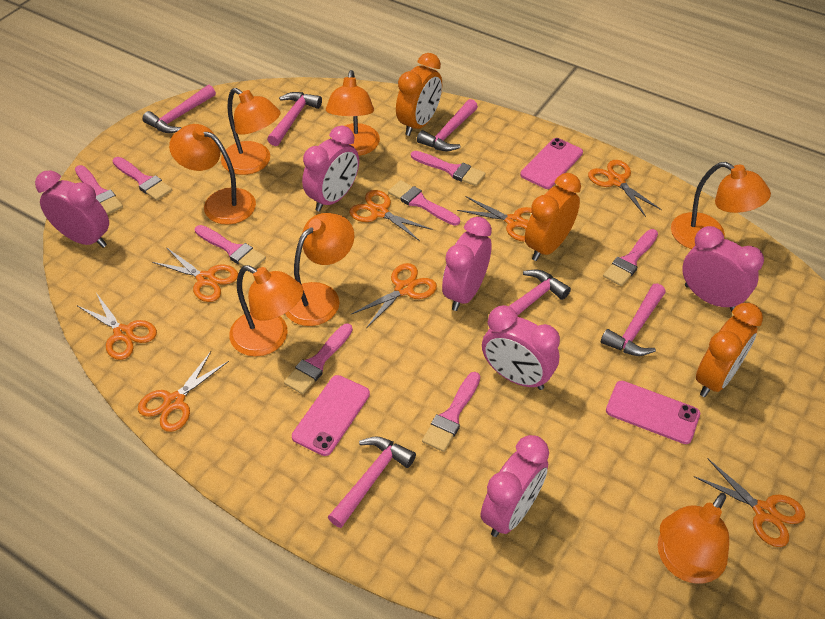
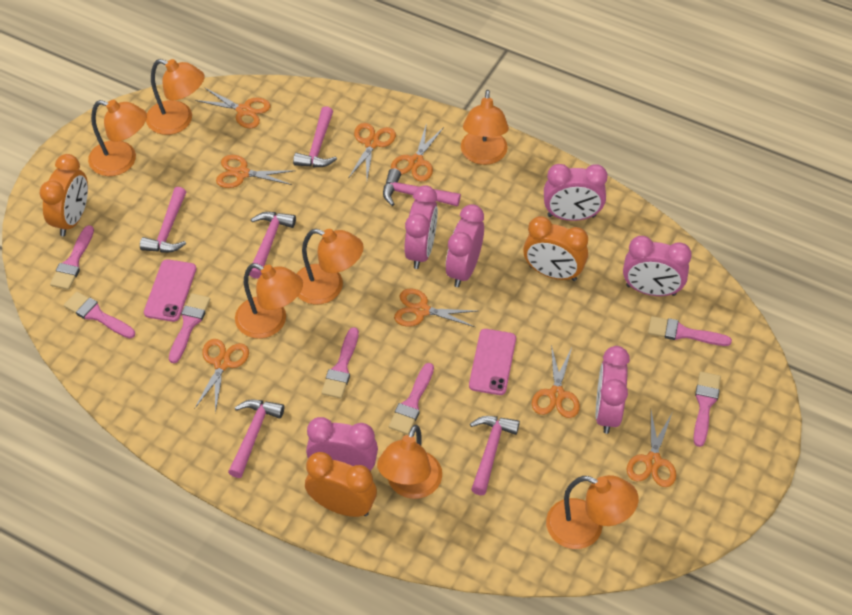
pink brush: [75,165,123,215] [113,157,172,201] [195,225,266,268] [284,323,353,394] [388,180,460,226] [411,151,486,186] [422,372,480,452] [603,229,658,286] = 8 -> [50,225,94,290] [64,292,135,339] [169,293,210,363] [321,327,359,399] [389,363,434,435] [648,316,732,346] [694,372,721,447] = 7
pink phone: [292,375,370,456] [520,138,583,189] [606,381,700,444] = 3 -> [144,259,196,322] [469,329,516,395] = 2

